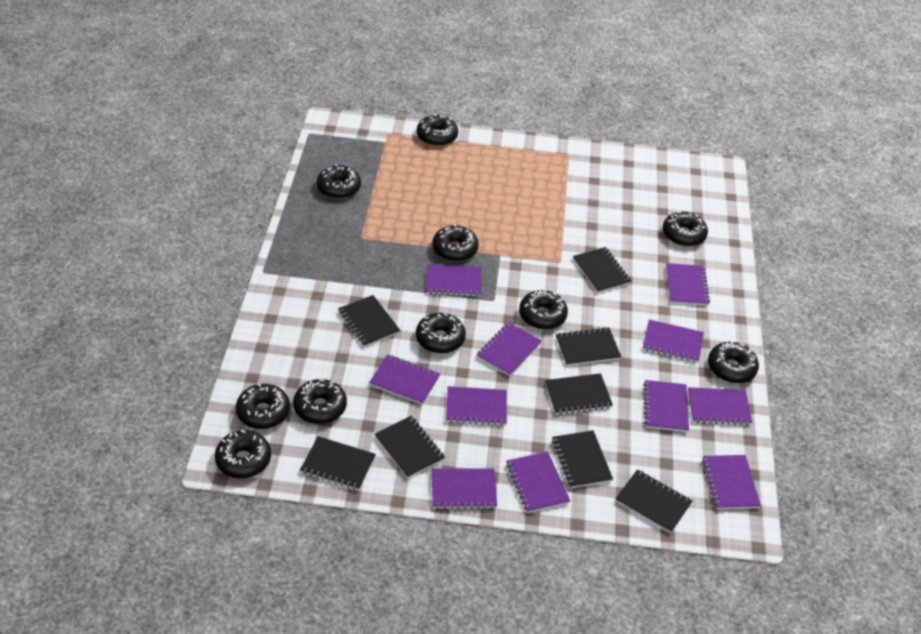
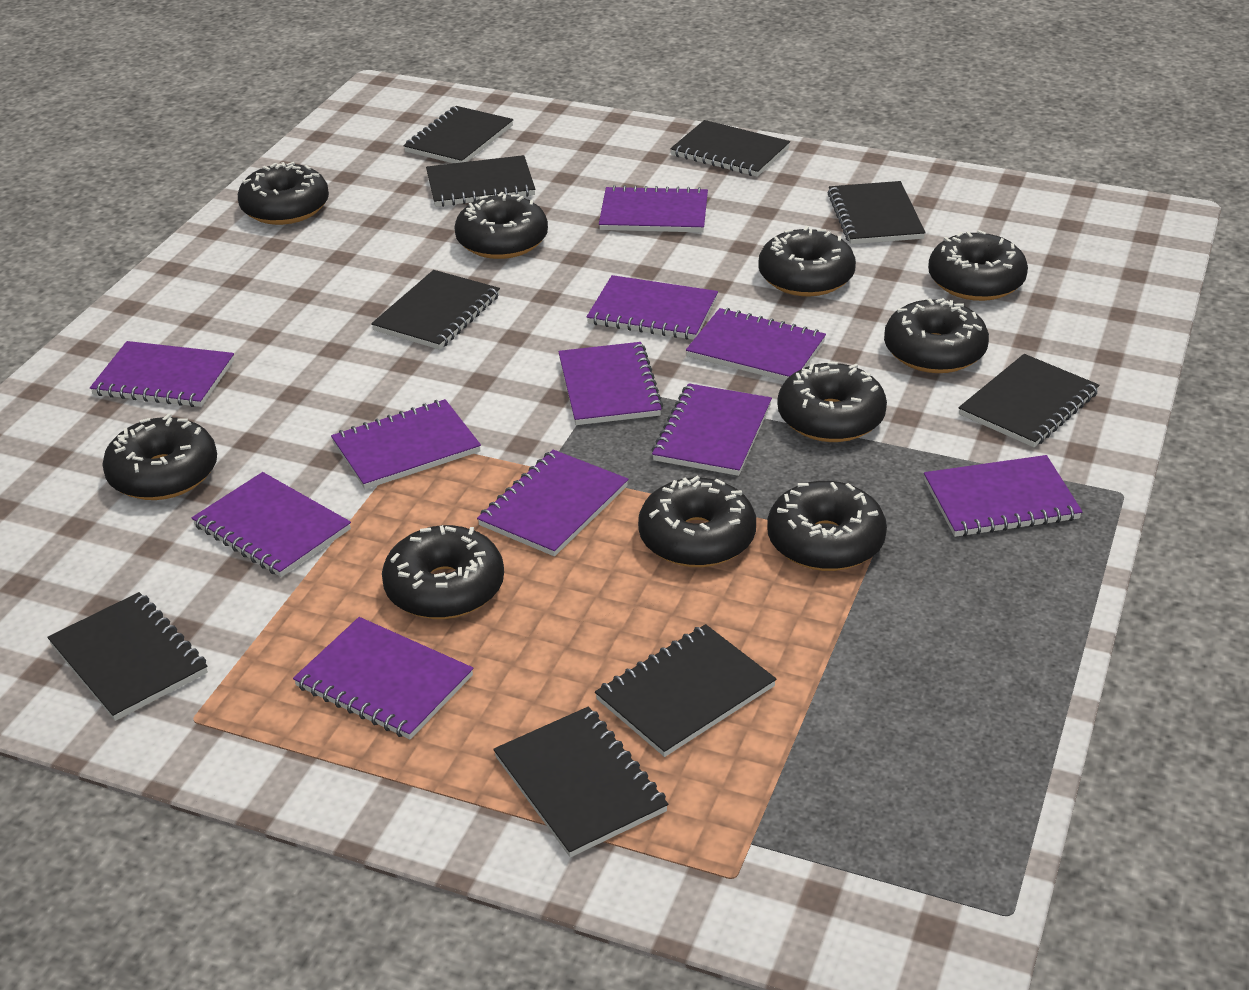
black notebook: [300,436,376,490] [338,295,401,347] [375,416,445,479] [545,373,613,415] [552,430,613,488] [556,327,621,366] [573,247,632,293] [615,469,692,533] = 8 -> [47,592,208,721] [371,270,500,350] [404,106,513,163] [426,155,535,207] [493,706,668,857] [595,624,776,757] [670,120,790,177] [828,181,926,244] [958,354,1100,447] = 9

